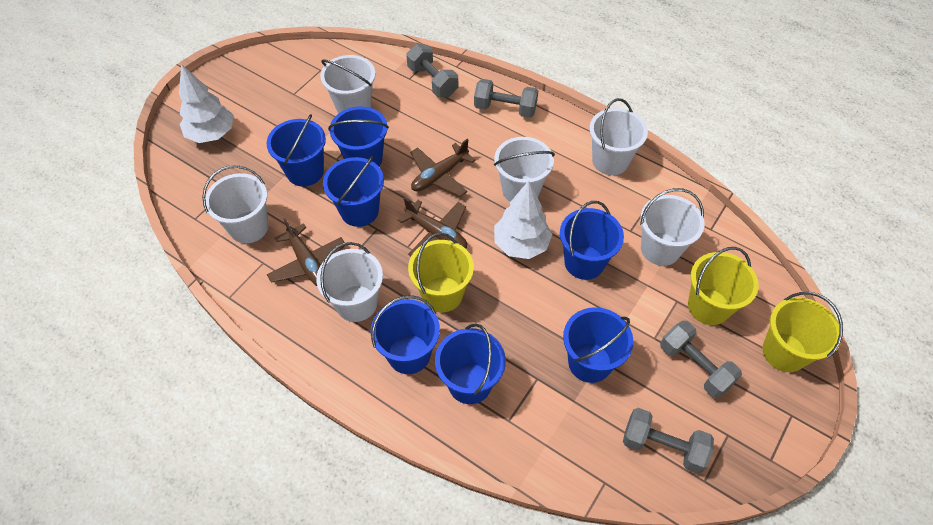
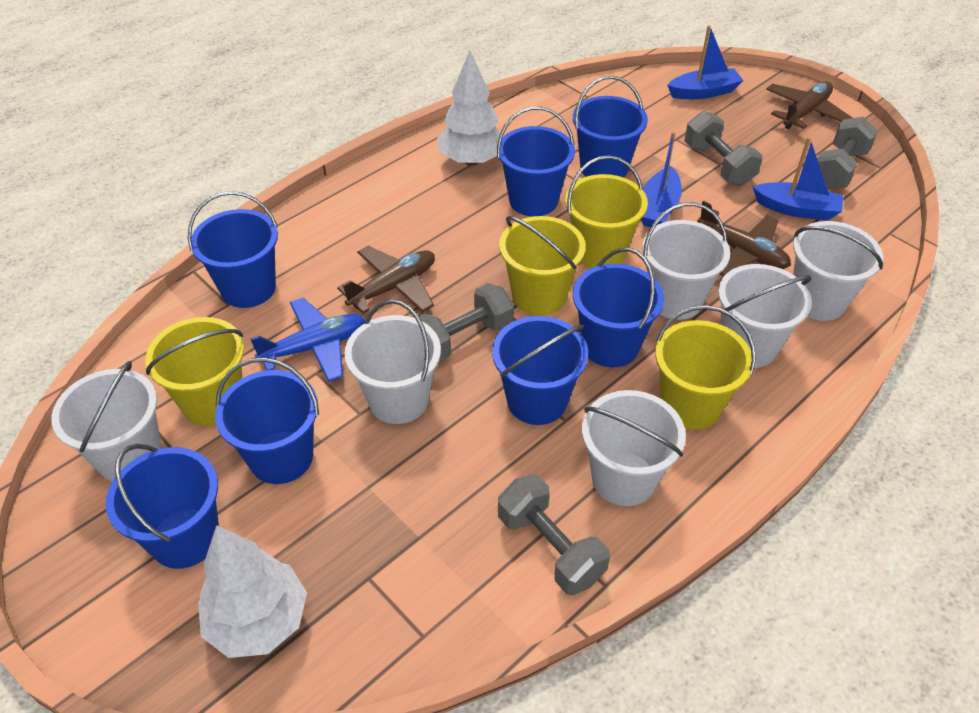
blue boat: none = 0 -> [641,132,682,227] [667,25,744,99] [753,137,843,220] = 3
blue plane: none = 0 -> [250,298,365,382] = 1
yellow bucket: [408,233,474,312] [688,247,759,325] [763,292,843,372] = 3 -> [145,317,244,426] [499,216,586,315] [565,155,648,268] [655,305,756,430] = 4

